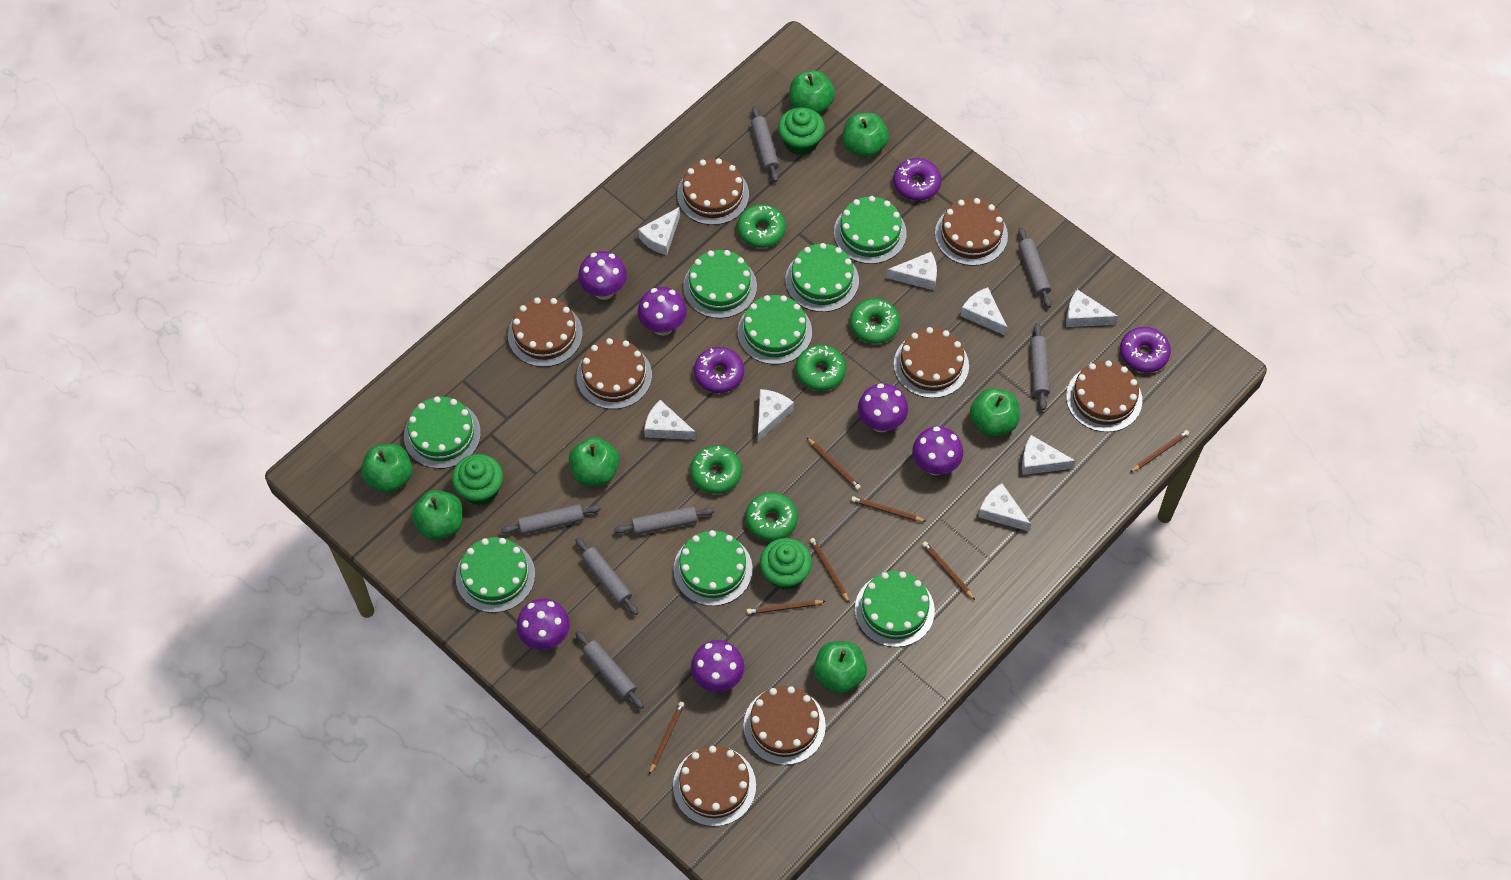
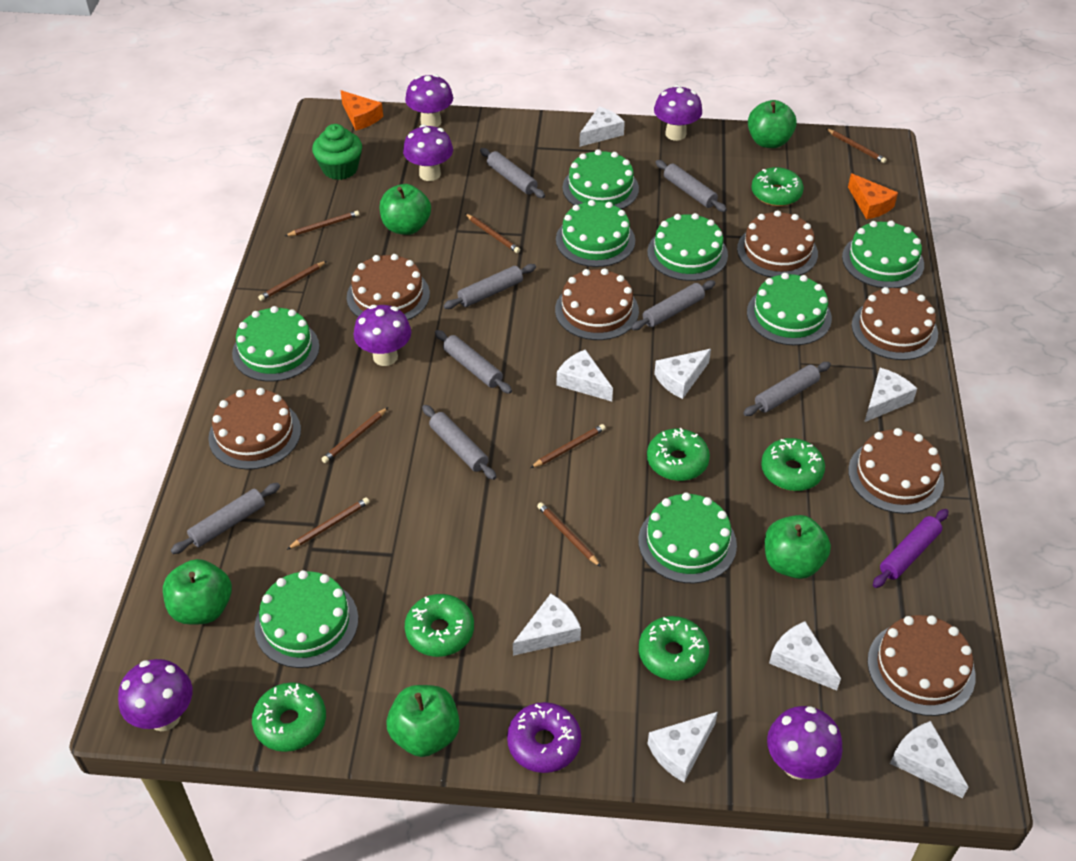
brown cake: [508,297,583,367] [577,338,652,409] [673,746,756,827] [677,158,749,225] [743,686,826,765] [894,327,969,398] [935,198,1008,266] [1066,360,1142,432] = 8 -> [208,388,301,470] [347,254,430,320] [555,268,639,340] [737,210,818,277] [848,428,944,514] [852,287,938,360] [867,615,976,716] = 7
brown pencil: [649,702,684,775] [747,600,826,614] [807,438,861,490] [810,538,850,603] [851,496,927,522] [922,541,975,600] [1130,430,1189,472] = 7 -> [258,261,327,301] [285,211,359,236] [287,497,369,550] [321,407,388,463] [465,214,520,253] [530,424,606,468] [537,502,601,567] [826,129,887,163] = 8
green apple: [361,444,413,493] [411,490,463,540] [569,437,619,486] [789,71,835,114] [814,641,867,693] [842,113,889,158] [970,388,1020,437] = 7 -> [163,559,232,625] [380,184,431,235] [387,685,460,757] [748,100,797,148] [765,515,831,579] = 5
green cupcake: [452,454,503,506] [760,538,812,590] [778,107,825,155] = 3 -> [312,124,362,180] = 1
green donut: [690,446,742,494] [737,204,786,248] [745,492,798,541] [796,345,846,391] [850,298,900,344] = 5 -> [252,682,326,752] [405,594,474,657] [639,616,709,681] [647,428,710,481] [751,167,804,206] [761,438,825,491] = 6
grey rolling pin: [501,504,601,535] [575,538,638,615] [575,631,644,709] [614,506,715,535] [751,106,779,182] [1018,227,1052,308] [1030,323,1050,410] = 7 -> [171,483,280,554] [422,405,496,480] [435,330,512,394] [443,264,536,309] [480,148,545,198] [631,280,715,330] [656,160,727,212] [743,362,831,416] = 8
orange cheese: none = 0 -> [340,90,383,131] [848,173,898,219] = 2
purple donut: [694,347,744,393] [893,158,941,201] [1120,327,1171,373] = 3 -> [507,702,581,773] = 1
purple rolling pin: none = 0 -> [873,509,949,588] = 1

